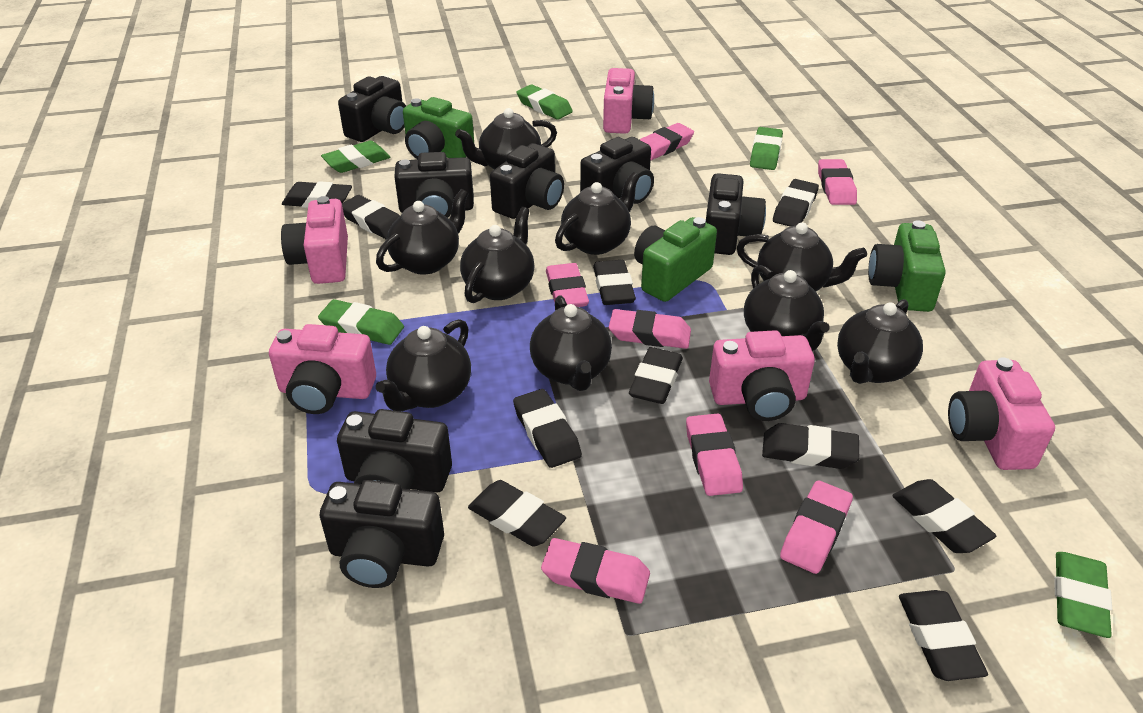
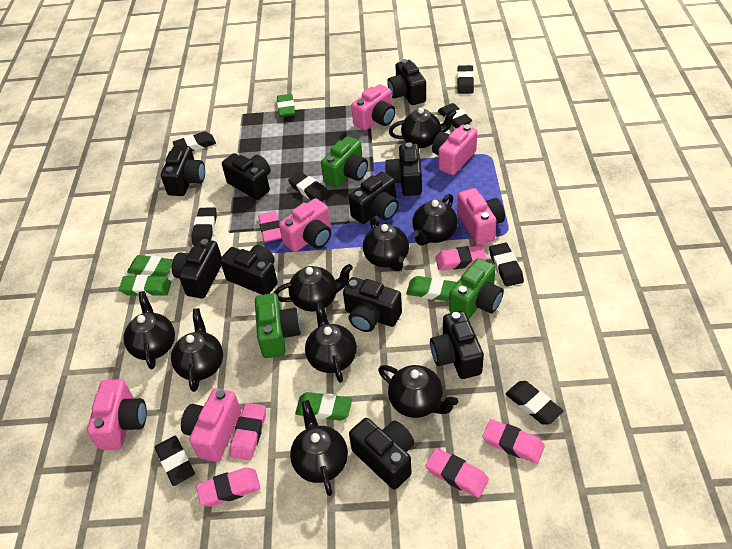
black camera: [320,480,444,588] [337,409,452,492] [338,76,406,142] [394,152,474,218] [490,143,564,219] [580,137,654,204] [706,173,766,255] = 7 -> [161,146,205,196] [172,239,222,298] [220,245,278,295] [222,153,271,200] [343,277,402,332] [349,172,399,224] [349,418,414,490] [385,142,422,196] [387,59,426,105] [430,311,484,379] = 10
black eraser: [282,181,352,208] [342,195,400,240] [468,480,566,546] [513,389,582,468] [593,260,636,305] [629,347,683,404] [762,423,859,469] [773,179,819,227] [892,479,996,553] [899,590,988,681] = 10 -> [155,436,195,486] [173,132,216,151] [192,207,217,245] [288,172,330,202] [438,103,472,128] [457,65,474,94] [489,243,524,287] [505,381,564,425] = 8
pink camera: [269,324,376,414] [281,196,348,284] [603,68,654,134] [709,330,815,421] [948,357,1055,470] = 5 -> [87,379,147,450] [181,388,241,462] [279,198,331,252] [351,84,396,130] [432,125,477,175] [457,188,505,245] = 6
pink eraser: [541,538,650,604] [546,263,589,307] [609,309,691,349] [640,123,694,160] [686,413,743,496] [780,481,853,574] [818,159,857,205] = 7 -> [196,468,260,507] [230,403,266,460] [258,211,282,242] [426,448,489,498] [436,245,486,271] [483,419,545,464] = 6

